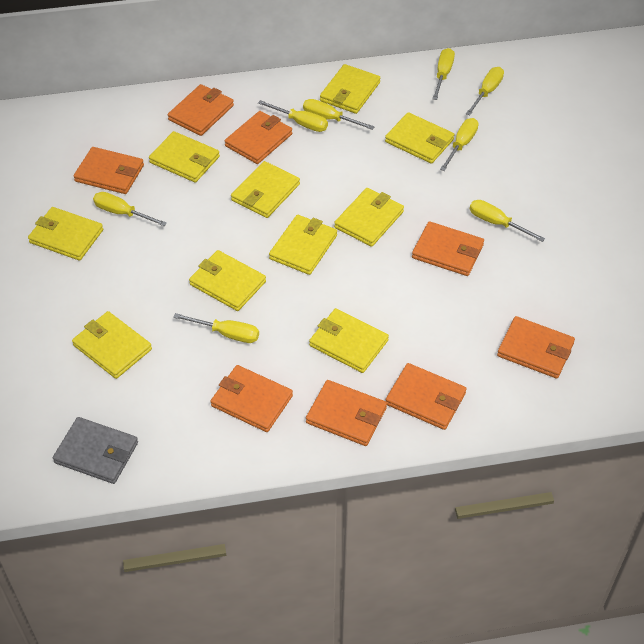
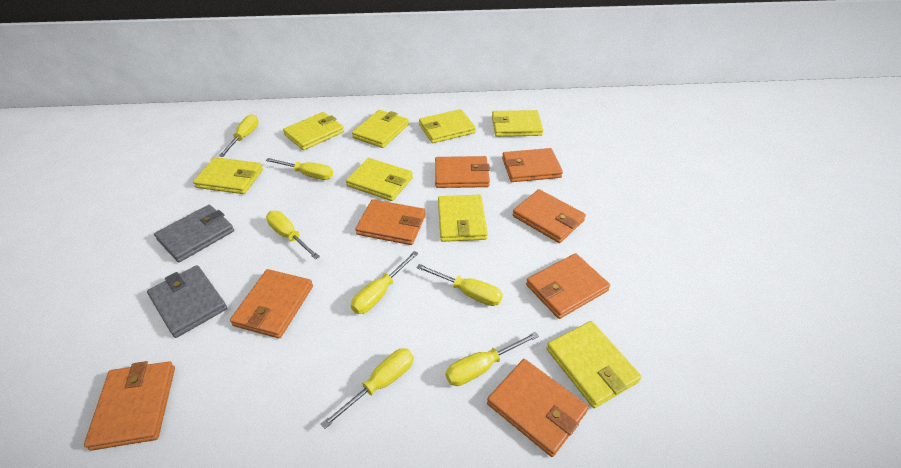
grey wallet: [53,417,138,484] = 1 -> [147,265,227,338] [154,205,234,262] = 2
yellow screwdriver: [93,192,167,226] [173,313,259,343] [258,100,328,132] [303,99,375,130] [433,48,455,100] [440,118,479,171] [466,67,504,115] [470,200,545,242] = 8 -> [219,114,259,157] [266,158,333,180] [266,211,320,260] [321,348,414,429] [351,251,419,314] [416,264,503,306] [446,331,539,386] = 7
yellow wallet: [28,207,103,261] [72,311,152,379] [149,131,220,183] [189,250,266,311] [231,161,300,218] [269,215,337,275] [309,308,389,373] [320,64,380,114] [334,188,404,247] [385,112,454,164] = 10 -> [193,157,263,194] [283,112,344,150] [346,158,413,201] [352,110,409,148] [419,109,476,143] [438,195,488,242] [492,110,543,137] [547,321,642,408] = 8

